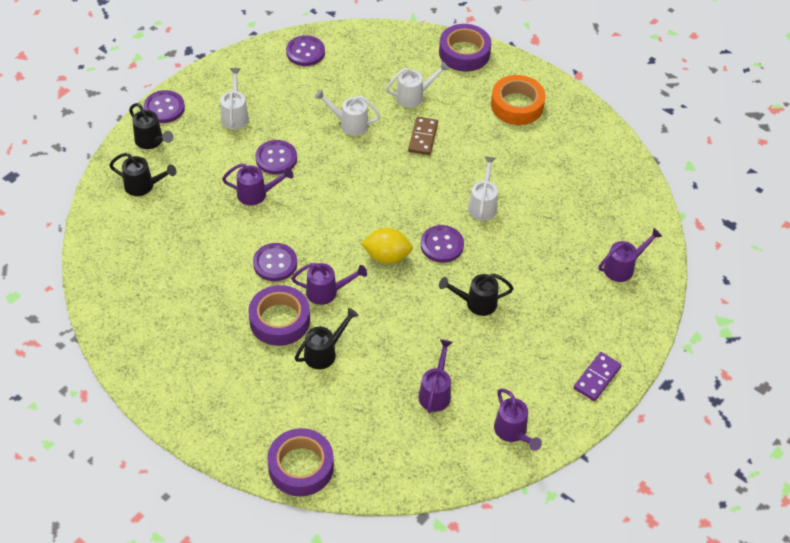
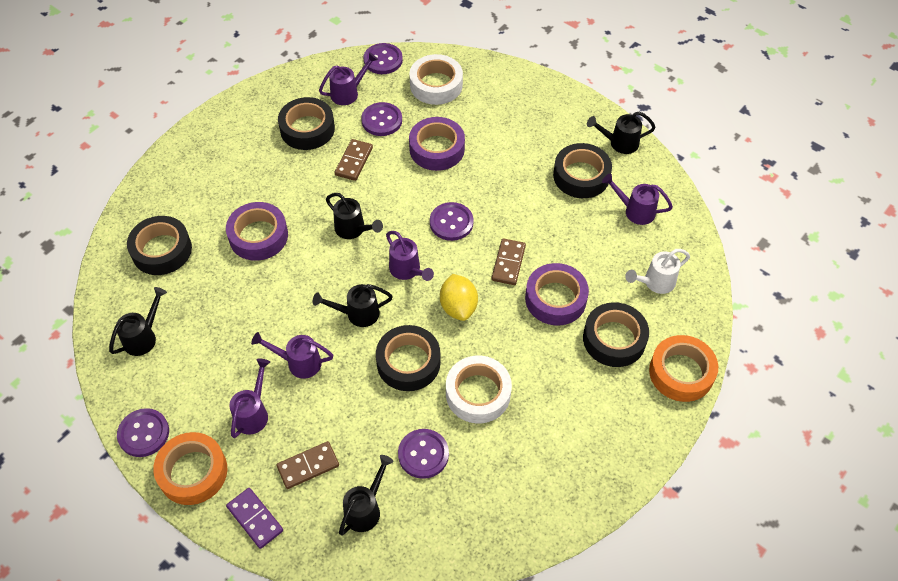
black tape: none = 0 -> [127,216,192,275] [278,97,335,150] [376,325,441,391] [553,143,612,198] [583,302,649,367] = 5
black watering can: [109,153,176,196] [129,103,173,149] [295,308,359,369] [439,274,514,316] = 4 -> [109,287,167,356] [313,284,393,327] [326,193,383,239] [339,455,393,535] [587,111,656,154] = 5
brown domino: [408,117,438,155] = 1 -> [277,441,339,489] [335,139,373,181] [492,238,526,285] = 3
orange tape: [491,75,546,125] = 1 -> [153,432,227,505] [649,335,718,402] = 2
white tape: none = 0 -> [409,54,463,105] [446,356,512,423] = 2
white watering can: [220,68,249,130] [314,89,381,136] [386,61,449,108] [468,156,498,221] = 4 -> [625,249,690,294] = 1

